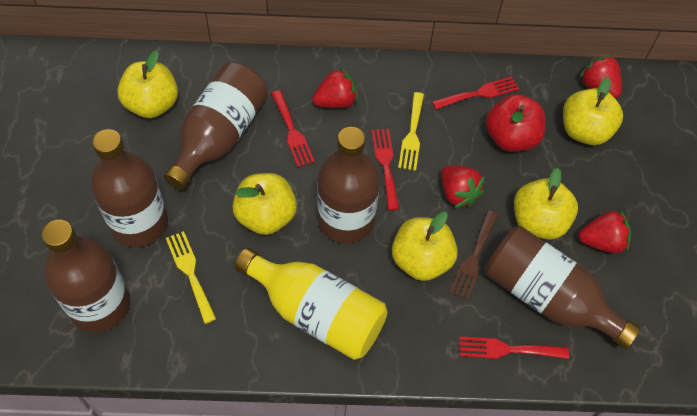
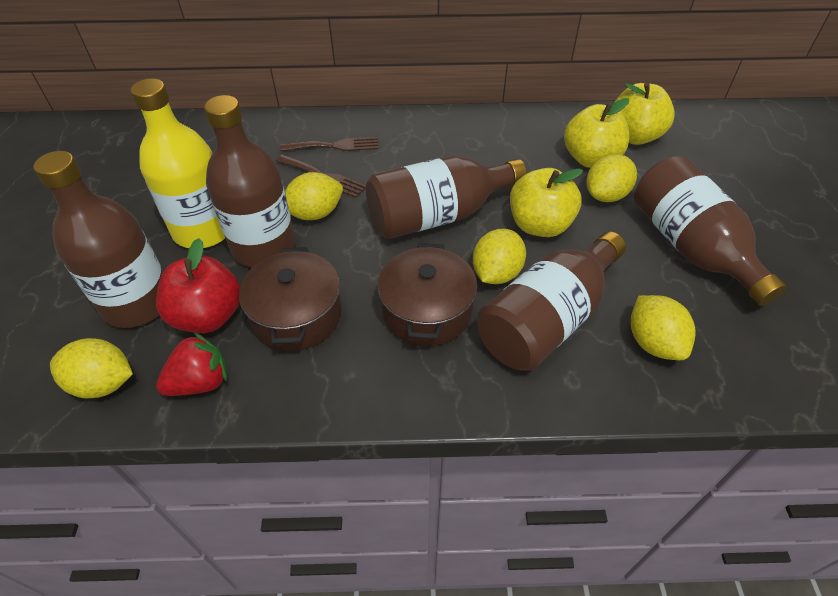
brown fork: [450,210,498,300] = 1 -> [276,154,366,198] [280,137,378,151] = 2
brown pot: none = 0 -> [239,247,342,351] [378,243,477,346] = 2
red fork: [271,90,315,167] [371,129,399,211] [432,77,519,110] [459,336,569,359] = 4 -> none = 0
red strawberry: [312,68,358,108] [441,165,485,208] [579,55,622,98] [579,209,631,253] = 4 -> [156,333,227,396] = 1
yellow apple: [117,51,178,118] [232,173,297,235] [392,212,458,281] [514,168,578,240] [563,77,623,145] = 5 -> [510,168,583,237] [564,98,629,168] [614,83,675,145] = 3
yellow fork: [166,231,216,324] [398,92,424,171] = 2 -> none = 0
yellow lemon: none = 0 -> [50,338,133,399] [285,172,343,220] [473,229,526,284] [586,154,637,202] [631,295,696,360] = 5

